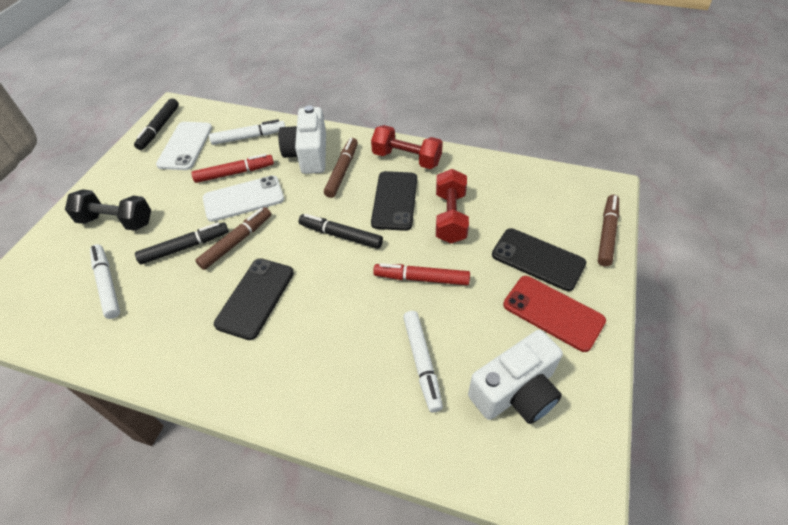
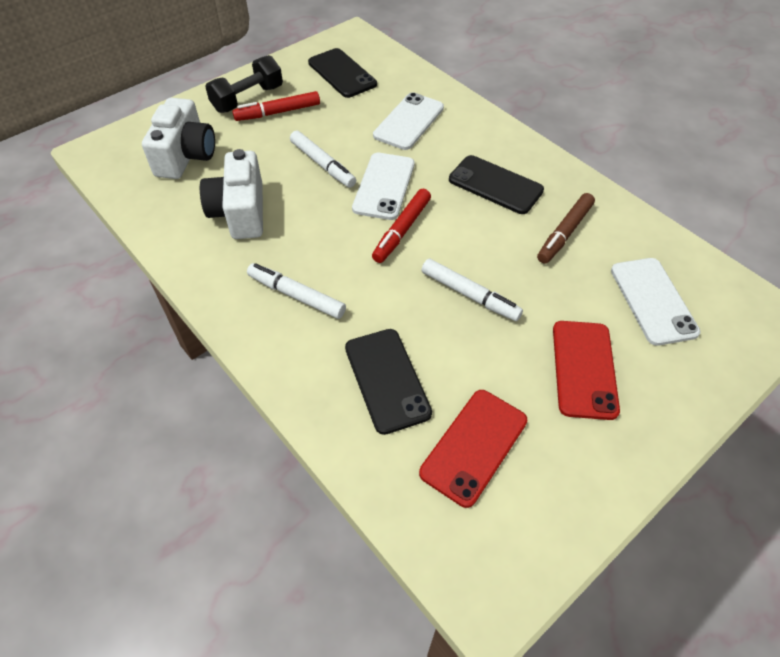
black marker: [134,98,179,150] [135,222,229,264] [299,214,383,249] = 3 -> none = 0
brown marker: [195,207,271,270] [324,138,358,198] [598,195,619,267] = 3 -> [537,193,595,264] = 1
red dumbbell: [371,125,443,169] [436,169,469,243] = 2 -> none = 0
red phone: [503,276,606,352] = 1 -> [419,390,527,508] [553,321,620,420] = 2
white phone: [156,122,212,170] [203,176,284,222] = 2 -> [352,153,414,220] [373,92,444,150] [611,258,701,346] = 3

